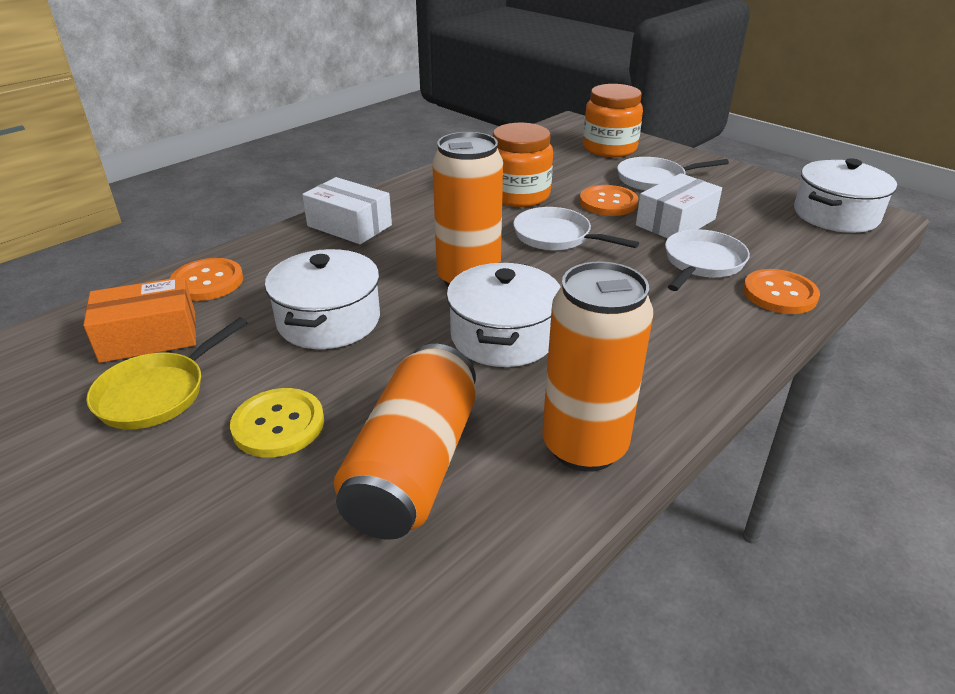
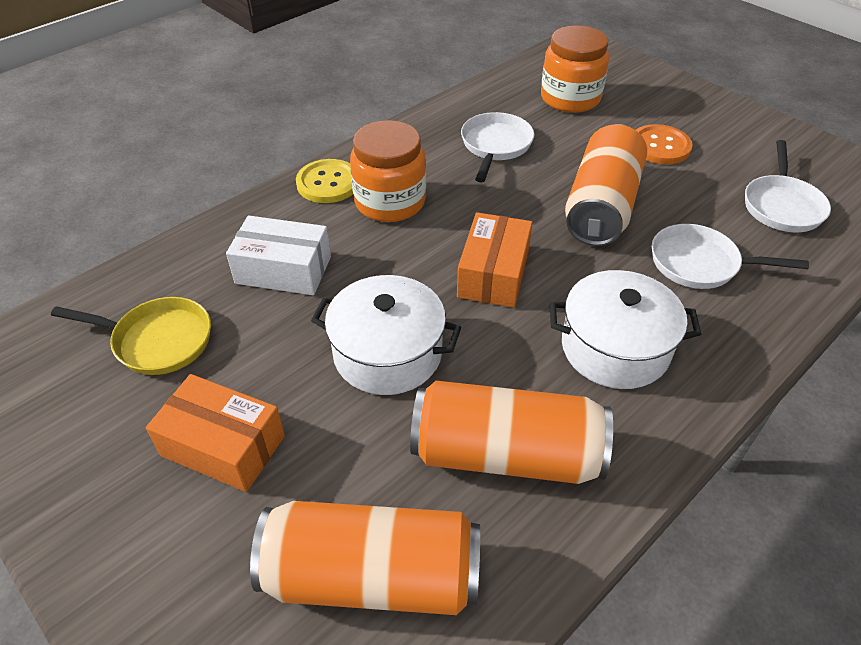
orange box: [83,277,196,363] = 1 -> [146,374,285,492] [457,212,532,308] = 2
orange button: [170,258,243,301] [580,185,638,216] [743,269,820,314] = 3 -> [636,124,693,164] = 1
white box: [302,177,392,244] [636,173,722,238] = 2 -> [226,216,331,295] = 1
white pot: [265,249,380,349] [446,262,561,367] [794,158,897,233] = 3 -> [311,275,461,395] [550,270,701,389] = 2

